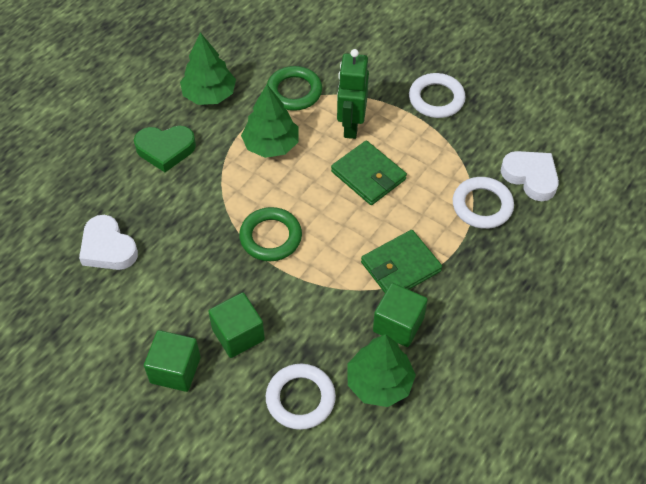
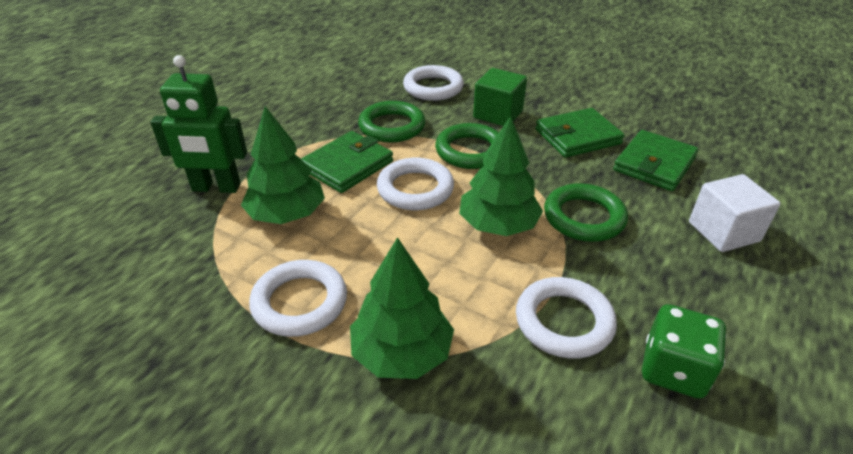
green cube: [144,330,201,392] [208,292,265,358] [373,283,428,347] = 3 -> [473,68,527,126] = 1
green dice: none = 0 -> [642,304,726,399] = 1
green heart: [134,125,196,172] = 1 -> none = 0
green ring: [239,207,302,261] [267,66,322,111] = 2 -> [358,101,425,143] [435,123,499,169] [544,183,628,242] = 3
green wallet: [331,140,407,205] [361,230,442,293] = 2 -> [301,131,393,193] [535,108,625,158] [613,130,698,191] = 3
white cube: none = 0 -> [689,174,780,252] = 1
white heart: [79,215,138,270] [501,151,559,201] = 2 -> none = 0
white ring: [266,364,336,430] [409,73,466,118] [453,177,514,229] = 3 -> [249,260,347,337] [377,158,454,210] [403,65,464,101] [516,277,617,359] = 4

